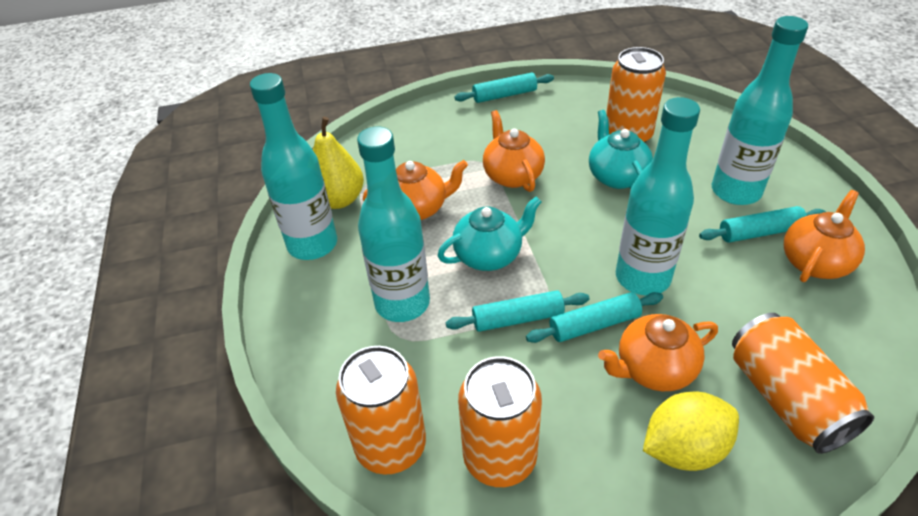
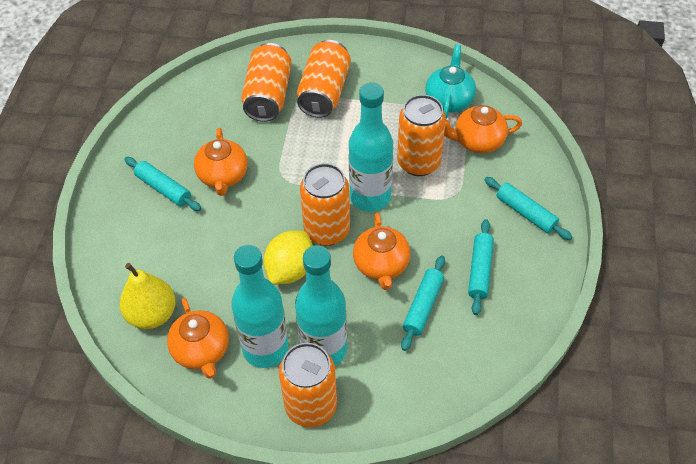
orange can: [336,346,426,475] [458,356,542,487] [606,47,666,142] [732,313,874,454] = 4 -> [241,43,292,122] [279,343,337,427] [297,40,351,118] [300,163,350,246] [397,95,446,176] = 5
turquoise bottle: [250,73,337,260] [357,126,430,322] [616,97,700,295] [712,16,808,205] = 4 -> [231,245,289,368] [295,245,347,366] [349,82,393,212] = 3
turquoise teapot: [438,197,542,271] [589,110,653,189] = 2 -> [425,45,476,119] = 1

